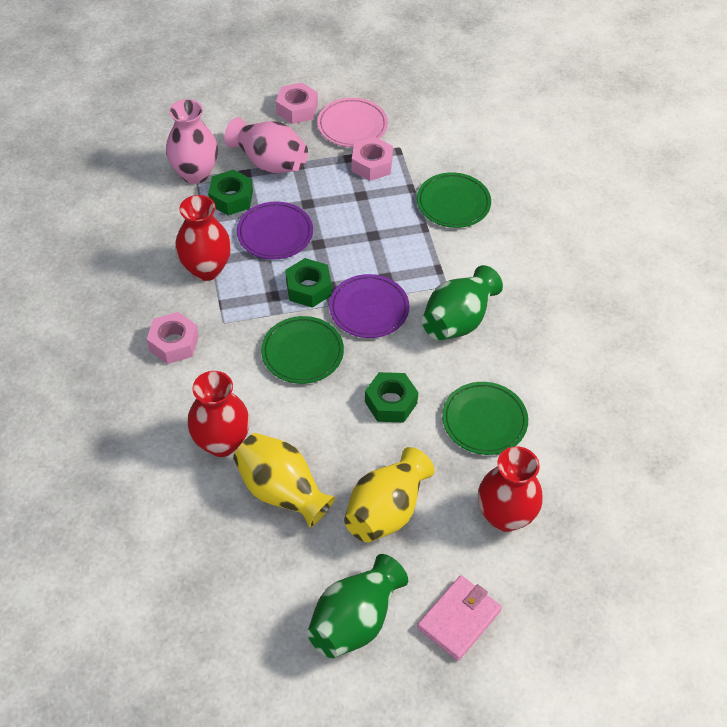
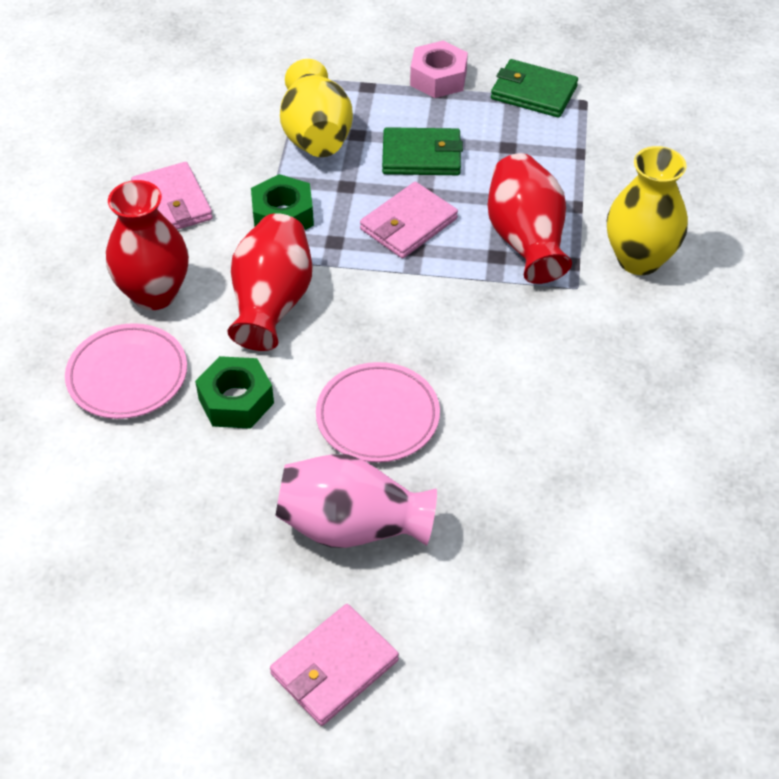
green nut: [208,170,253,216] [285,258,332,308] [365,372,418,423] = 3 -> [195,356,274,429] [251,174,314,230] = 2
green plate: [261,316,344,384] [417,172,491,228] [442,382,528,455] = 3 -> none = 0
green vase: [307,554,408,658] [422,265,503,340] = 2 -> none = 0
green wallet: none = 0 -> [382,127,463,175] [491,59,578,118] = 2
pink nut: [147,312,199,364] [276,82,318,124] [352,137,393,181] = 3 -> [410,41,468,98] = 1
pink plate: [317,98,388,147] = 1 -> [65,323,187,419] [316,362,440,462] = 2
pink vase: [166,99,218,184] [224,117,308,173] = 2 -> [275,454,437,548] = 1
pink wallet: [417,575,502,661] = 1 -> [131,162,213,230] [270,604,399,726] [360,182,458,259] = 3
purple plate: [237,202,313,259] [329,274,409,338] = 2 -> none = 0

